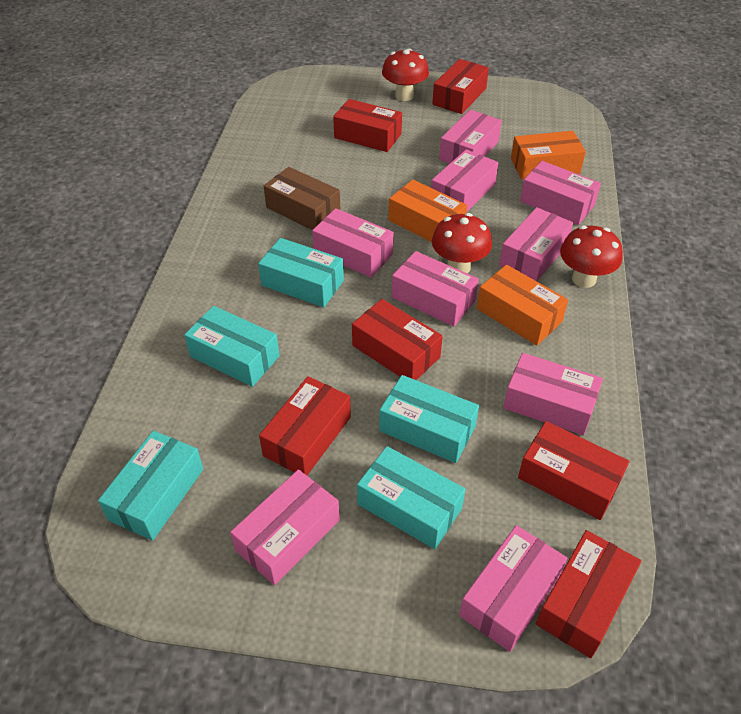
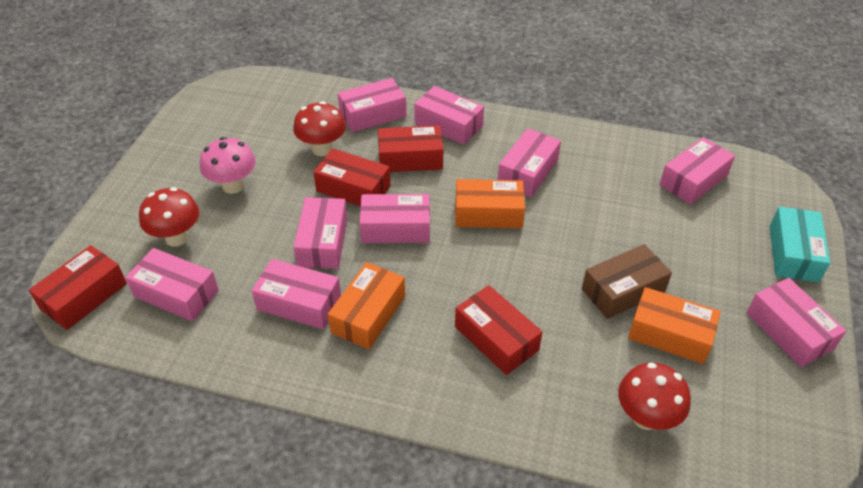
pink mushroom: none = 0 -> [200,137,256,194] = 1
red box: [259,376,351,475] [333,99,402,152] [352,299,443,380] [432,59,489,114] [518,421,629,520] [536,530,641,658] = 6 -> [29,245,127,330] [313,148,390,206] [378,125,443,172] [455,285,542,375] = 4
turquoise box: [98,431,203,541] [184,306,280,387] [258,238,344,307] [357,446,465,549] [379,375,479,463] = 5 -> [770,207,830,283] = 1

